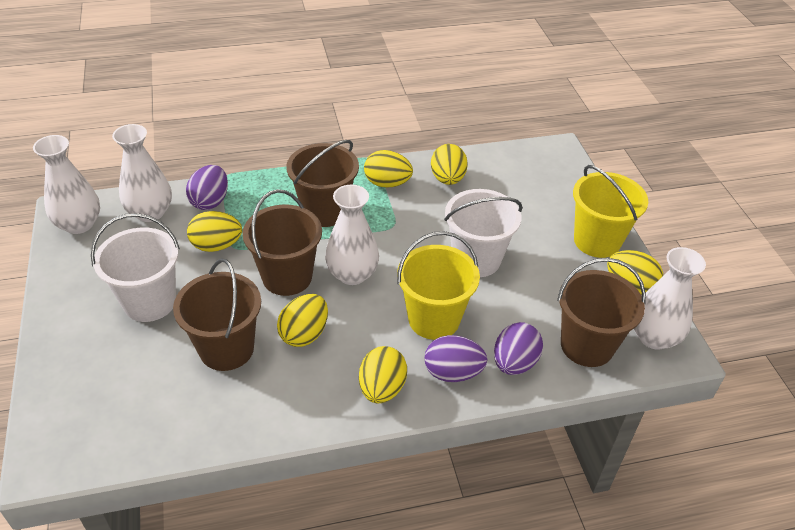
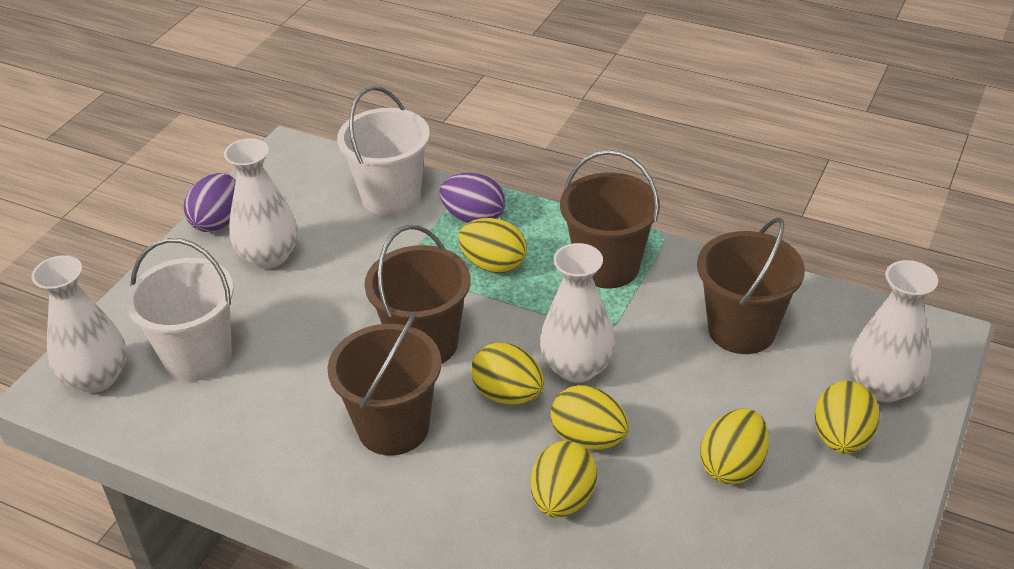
purple egg: [186,165,228,210] [424,335,487,382] [494,322,543,375] = 3 -> [184,173,236,232] [440,173,505,223] = 2
yellow bucket: [397,231,480,340] [573,165,648,258] = 2 -> none = 0

